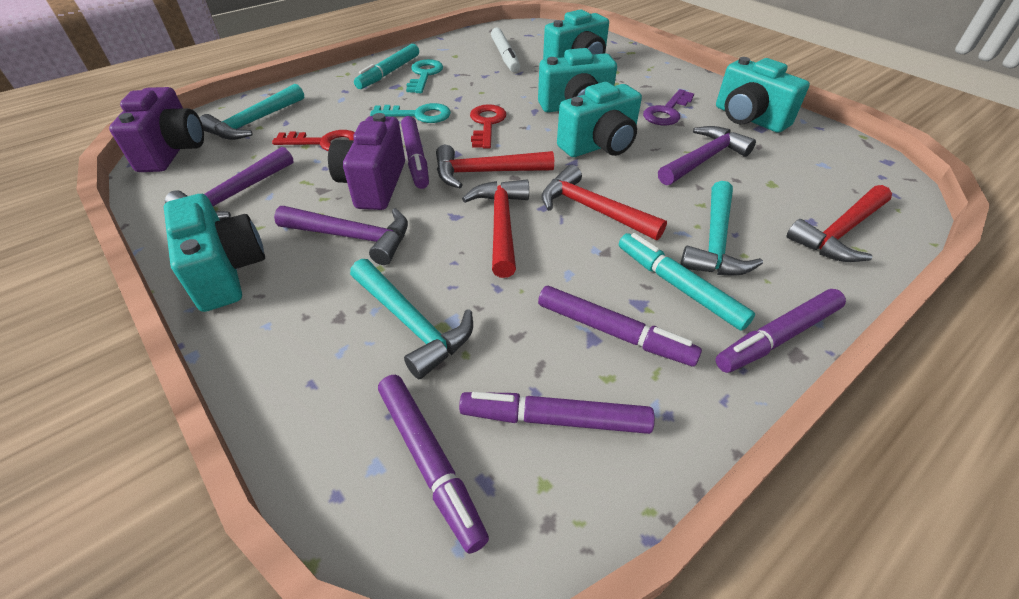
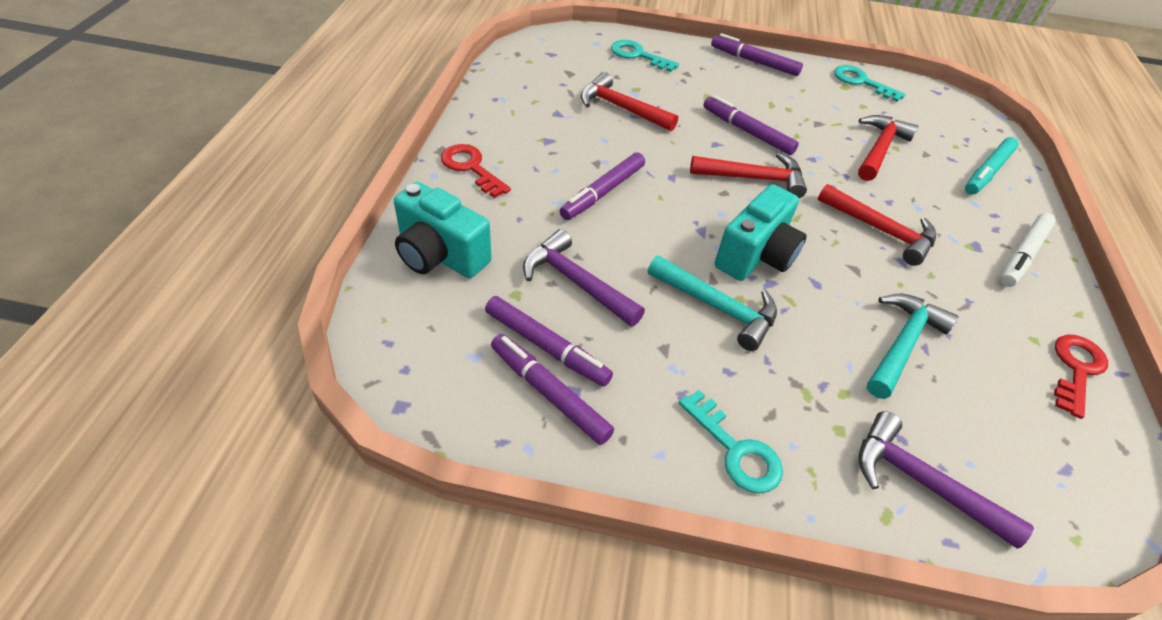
purple camera: [109,87,204,172] [328,113,405,210] = 2 -> none = 0
purple hammer: [165,147,294,220] [274,206,408,265] [658,126,756,185] = 3 -> [523,229,645,327] [859,411,1034,548] = 2
purple key: [643,89,694,125] = 1 -> none = 0
turquoise camera: [164,194,265,312] [538,48,617,112] [543,10,609,59] [557,82,642,157] [716,57,810,133] = 5 -> [394,182,492,278] [715,184,807,281] = 2
turquoise hammer: [200,84,304,140] [350,259,473,379] [680,181,763,276] = 3 -> [648,255,777,351] [867,294,959,399] = 2
turquoise key: [370,103,451,123] [406,59,443,93] = 2 -> [611,40,679,72] [679,390,783,493] [834,65,906,102] = 3
turquoise marker: [354,44,419,89] [619,233,755,331] = 2 -> [965,137,1019,195] = 1

